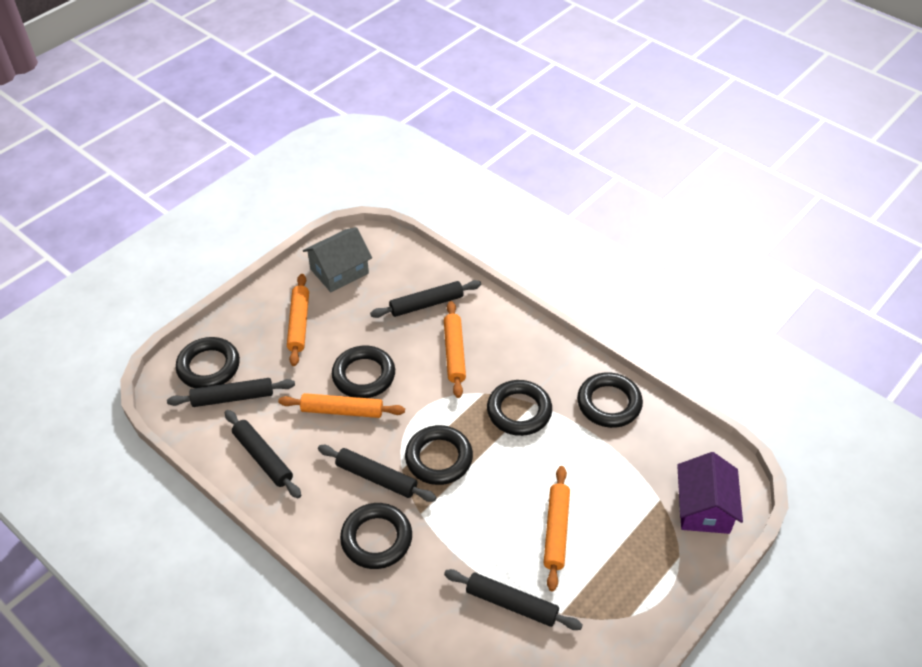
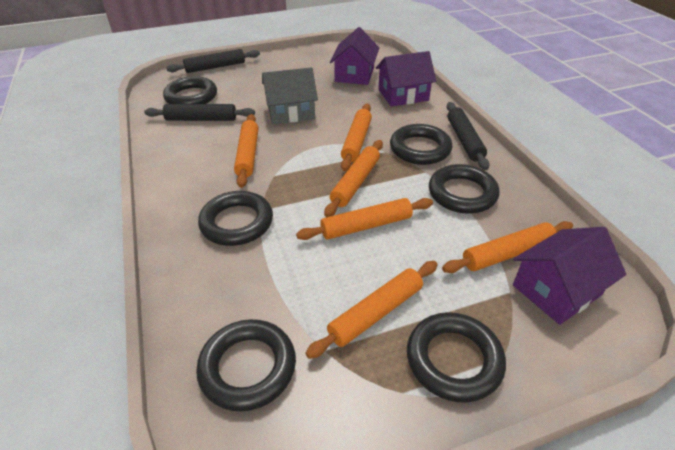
black rolling pin: [167,378,295,407] [225,410,301,498] [318,445,436,502] [370,280,481,318] [444,569,583,630] = 5 -> [144,104,255,121] [166,49,260,73] [447,102,490,170] = 3
orange rolling pin: [278,393,405,418] [287,274,309,366] [444,301,466,398] [544,466,570,591] = 4 -> [234,114,258,188] [296,198,433,240] [305,261,438,359] [324,140,383,217] [341,104,372,171] [442,221,573,273] = 6
purple house: [677,452,743,534] = 1 -> [330,27,379,85] [376,51,436,107] [513,227,626,325] = 3

